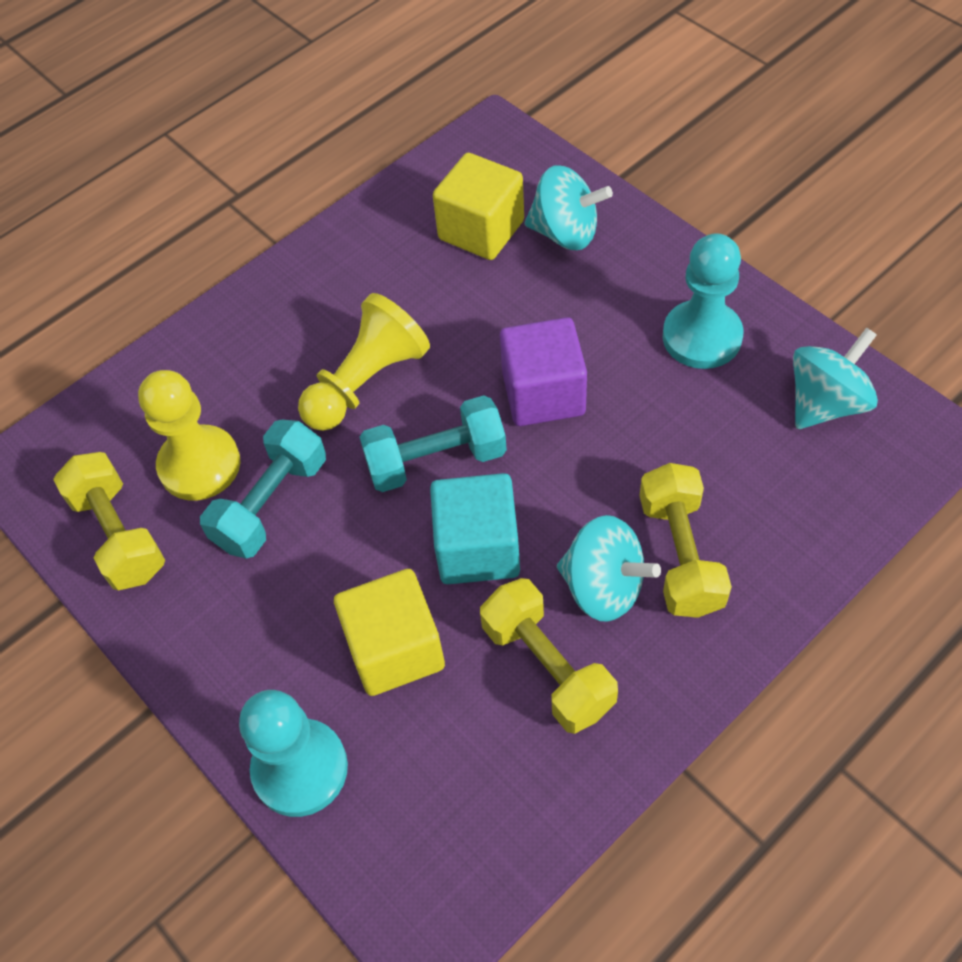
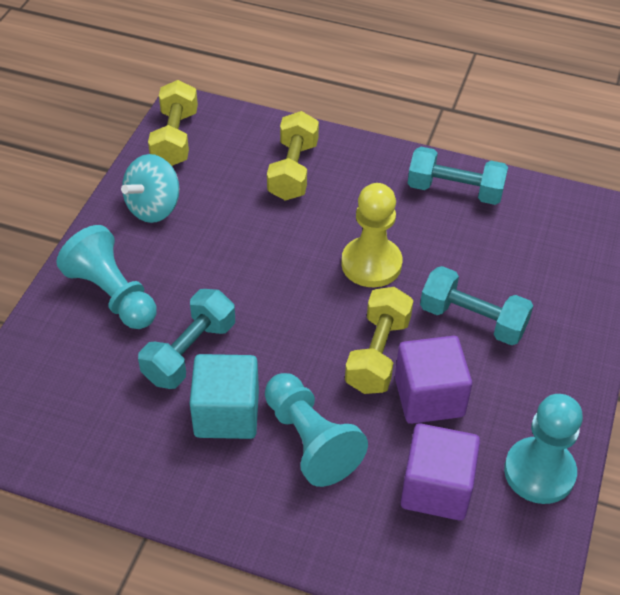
purple cube: [500,317,587,426] = 1 -> [395,336,472,424] [401,423,480,521] = 2
turquoise dumbbell: [200,420,326,558] [360,395,507,492] = 2 -> [138,289,235,389] [408,147,508,205] [420,266,533,345] = 3
turquoise pawn: [239,690,348,817] [663,233,744,369] = 2 -> [57,225,157,329] [265,373,368,487] [504,394,583,504] = 3
turquoise spinning top: [525,165,613,250] [557,515,661,622] [793,328,878,429] = 3 -> [121,154,179,223] = 1
yellow cube: [334,569,445,696] [433,153,524,260] = 2 -> none = 0
yellow pawn: [138,370,240,501] [298,293,430,431] = 2 -> [341,183,402,287] = 1

